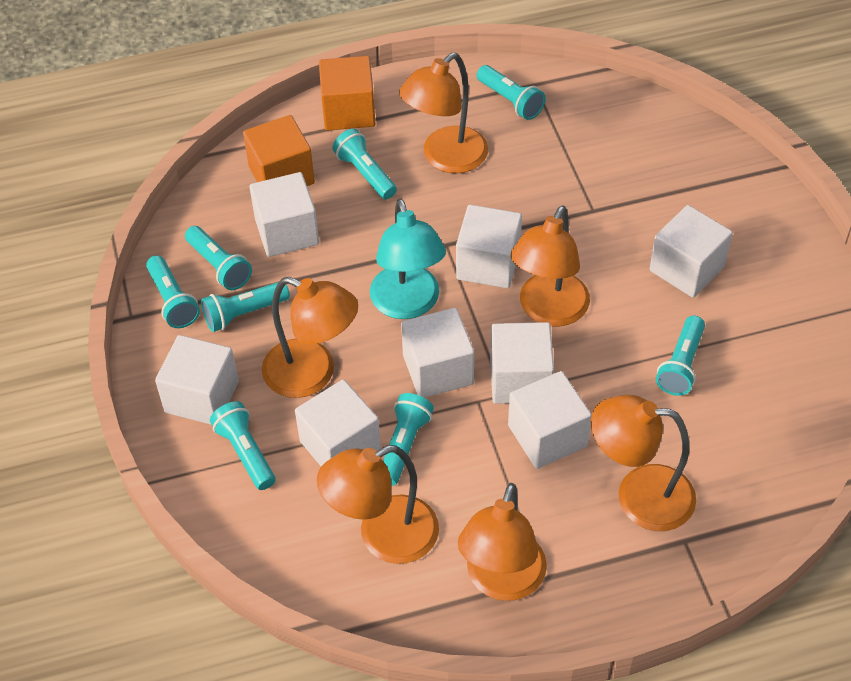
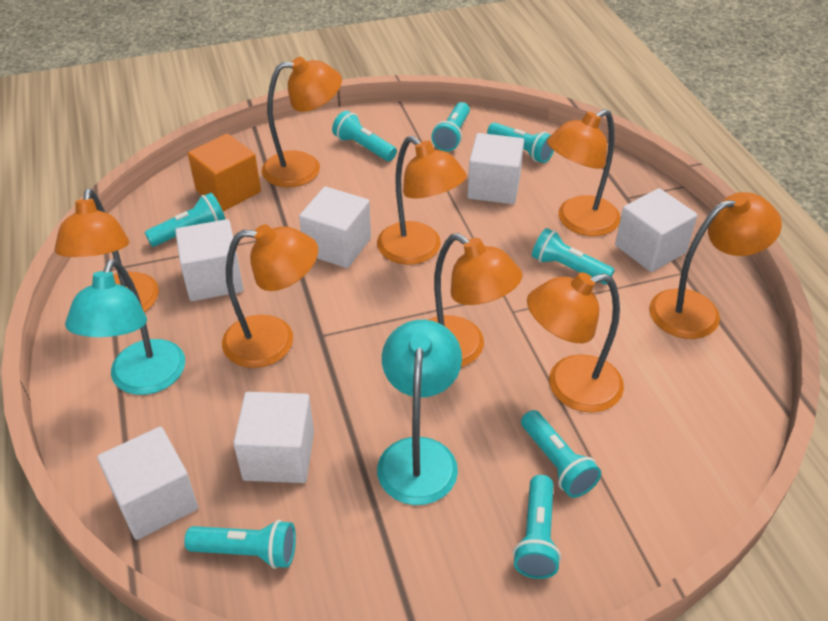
orange cube: [243,115,315,186] [319,56,375,130] = 2 -> [188,134,261,211] = 1
orange lamp: [262,277,358,398] [317,445,439,564] [399,53,488,173] [458,483,547,601] [511,205,590,327] [591,395,696,531] = 6 -> [54,189,159,312] [222,224,318,368] [262,57,342,187] [377,136,467,265] [428,233,523,367] [527,272,624,413] [547,109,621,236] [649,192,782,339] = 8
turquoise lamp: [370,198,446,319] = 1 -> [65,259,185,395] [377,320,462,505] = 2
white cube: [155,335,239,425] [249,172,319,257] [295,379,381,466] [401,308,474,398] [456,205,522,288] [490,322,554,404] [508,371,592,469] [650,205,733,298] = 8 -> [97,427,198,540] [175,219,244,301] [234,392,314,483] [299,187,371,268] [467,133,524,204] [615,188,697,272] = 6

